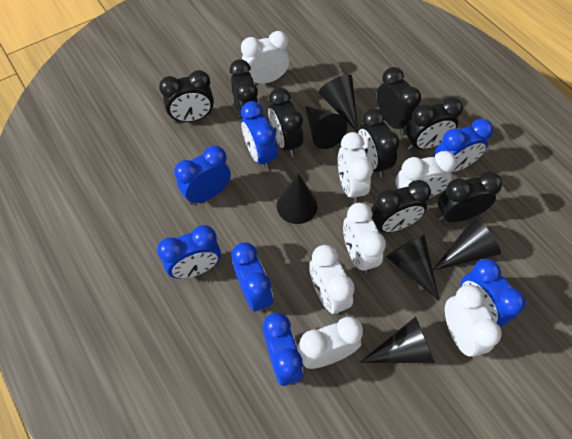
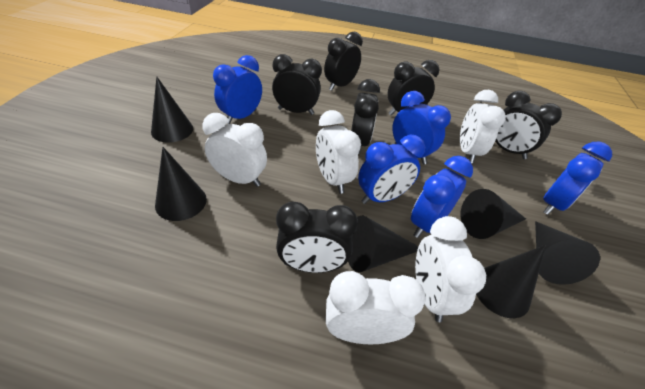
black clock: [159,70,214,123] [230,59,259,121] [268,88,303,156] [358,108,400,177] [371,180,431,233] [377,67,421,134] [406,97,463,150] [438,171,502,222] = 8 -> [272,54,322,115] [276,202,358,273] [324,32,363,91] [351,79,380,154] [388,60,439,115] [495,91,562,159] = 6
blue clock: [157,225,221,279] [174,145,231,204] [231,242,273,313] [241,101,277,170] [263,312,303,386] [434,119,493,173] [461,259,526,327] = 7 -> [213,55,262,124] [358,135,425,204] [393,91,451,164] [411,156,473,238] [543,142,612,215] = 5
white clock: [241,31,289,84] [298,317,363,369] [309,245,355,315] [338,132,373,203] [343,203,386,274] [395,151,457,198] [445,285,502,357] = 7 -> [202,113,267,187] [316,110,361,194] [326,271,426,344] [415,216,486,322] [460,90,506,163] = 5

